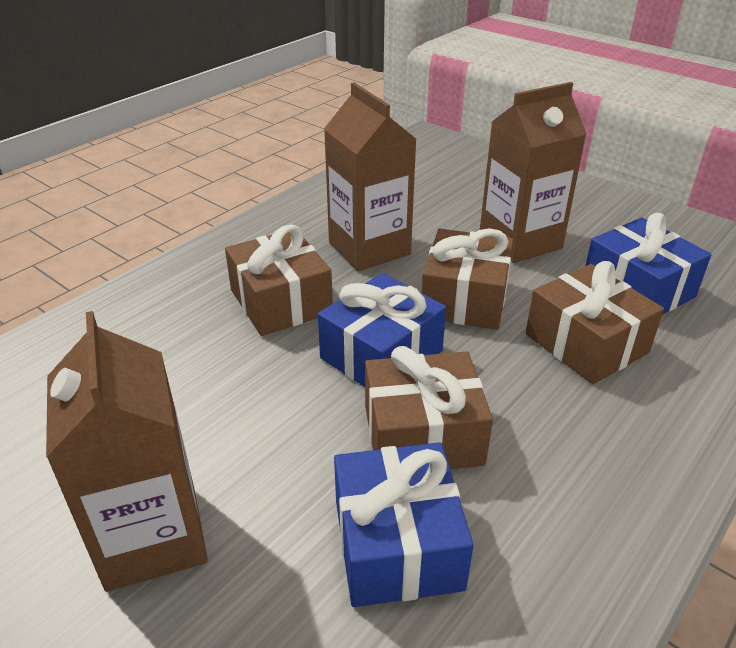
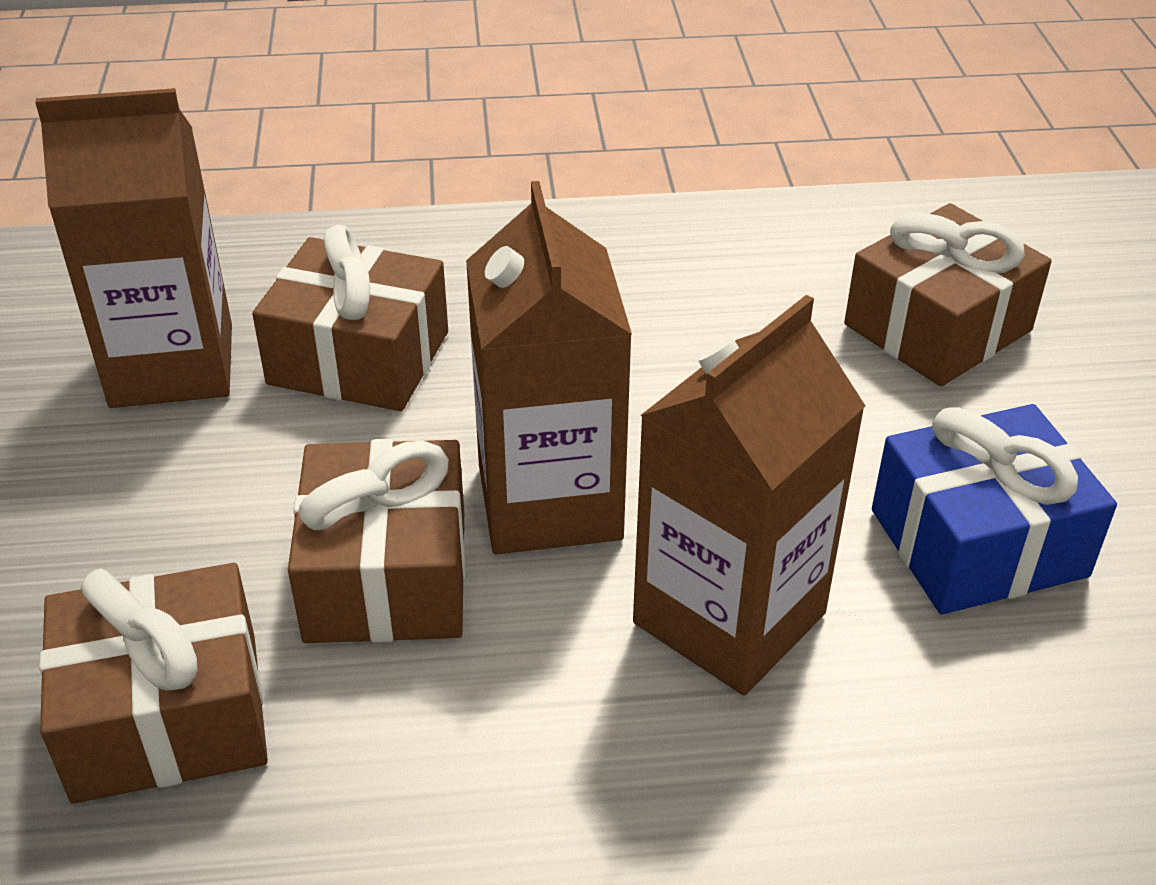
blue gift: [318,273,446,387] [334,442,474,607] [585,213,711,315] = 3 -> [872,404,1117,615] = 1

